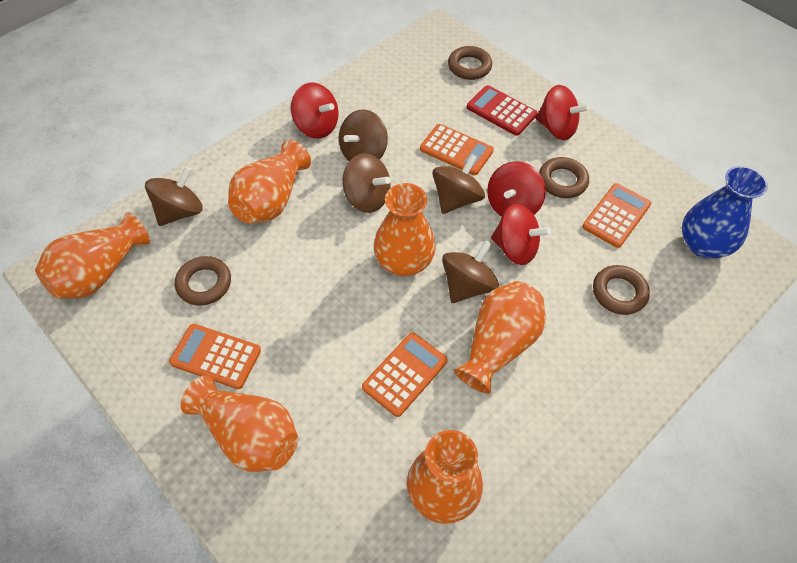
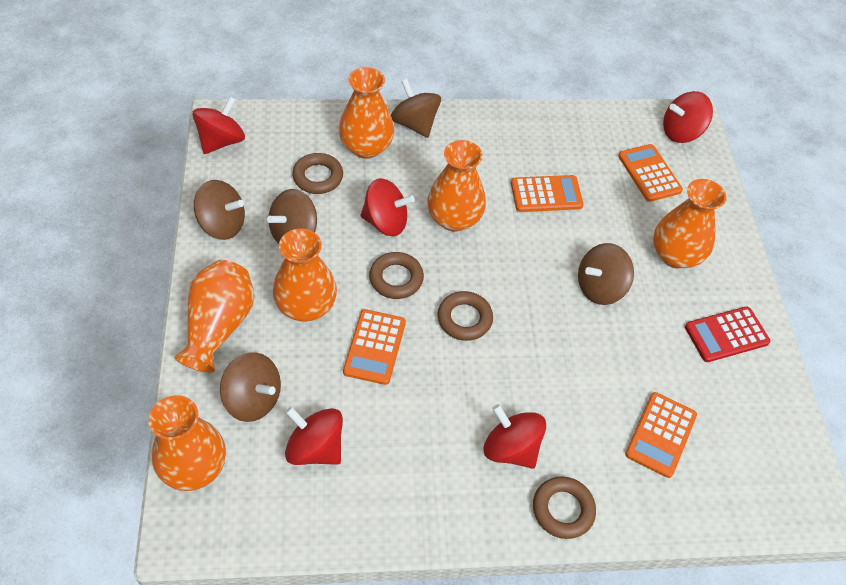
blue vase: [682,166,768,258] = 1 -> none = 0
red spinning top: [291,83,339,139] [487,161,546,217] [491,203,551,265] [536,85,590,140] = 4 -> [192,96,245,154] [285,407,343,465] [360,178,415,237] [484,404,546,469] [663,91,713,143] = 5

